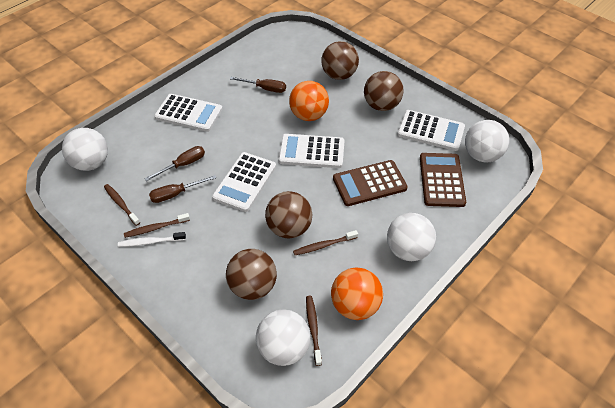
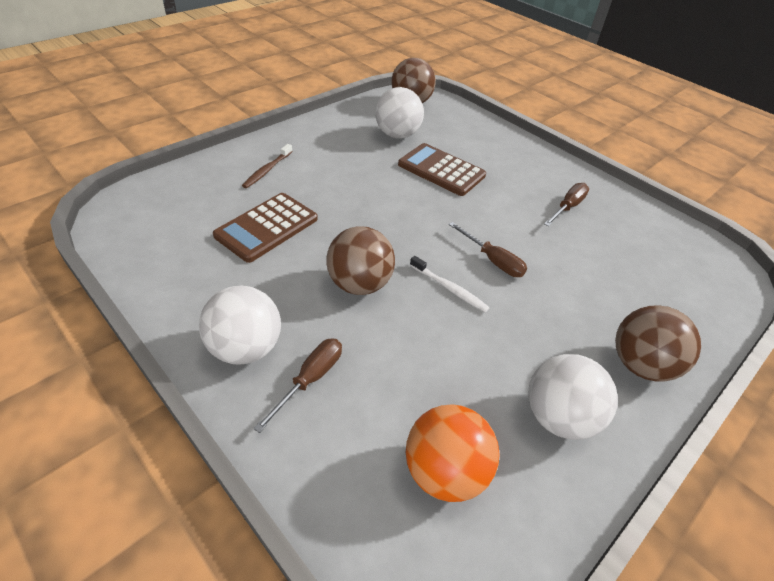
brown ball: [226,249,277,300] [265,191,312,239] [321,41,359,80] [364,71,404,111] = 4 -> [326,226,395,295] [391,58,436,103] [615,305,701,382] = 3
brown toothbrush: [104,184,140,226] [124,213,190,238] [293,230,358,255] [306,296,322,366] = 4 -> [242,144,293,188] = 1
orange ball: [289,81,329,121] [331,267,383,320] = 2 -> [406,404,500,502] = 1
white ball: [62,128,108,171] [256,310,311,366] [387,213,436,261] [465,120,509,162] = 4 -> [199,286,281,364] [376,87,424,139] [528,354,618,440] = 3
white calculator: [154,94,223,132] [212,152,276,212] [278,134,345,168] [397,110,465,151] = 4 -> none = 0

